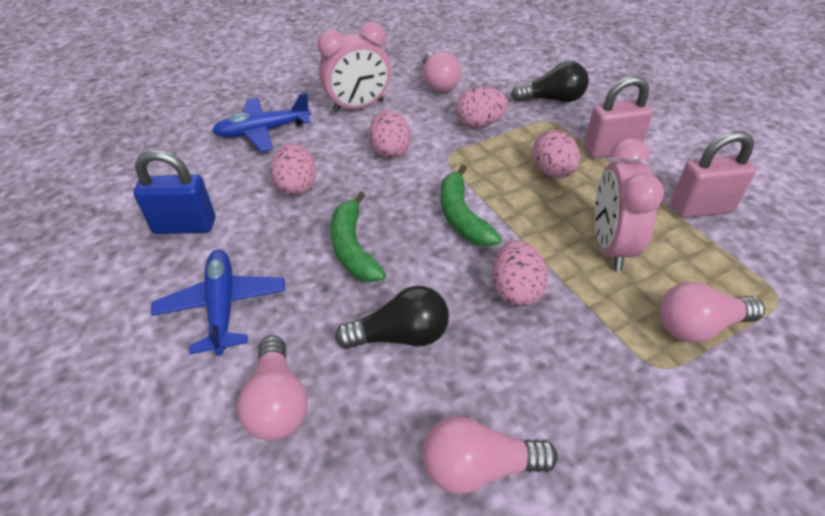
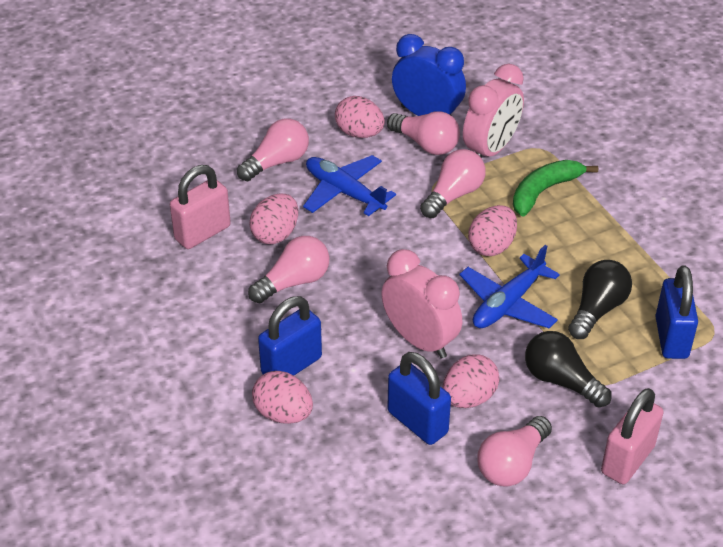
blue clock: none = 0 -> [392,34,466,116] = 1
blue padlock: [133,150,215,234] = 1 -> [258,296,322,376] [387,352,451,445] [655,265,698,359] = 3
green banana: [330,192,386,282] [441,165,502,247] = 2 -> [513,160,598,217] = 1
pink light bulb: [237,335,308,440] [422,416,558,494] [423,52,461,92] [659,282,765,343] = 4 -> [237,119,309,181] [248,236,329,304] [387,111,460,155] [420,149,486,218] [477,416,552,487] = 5

